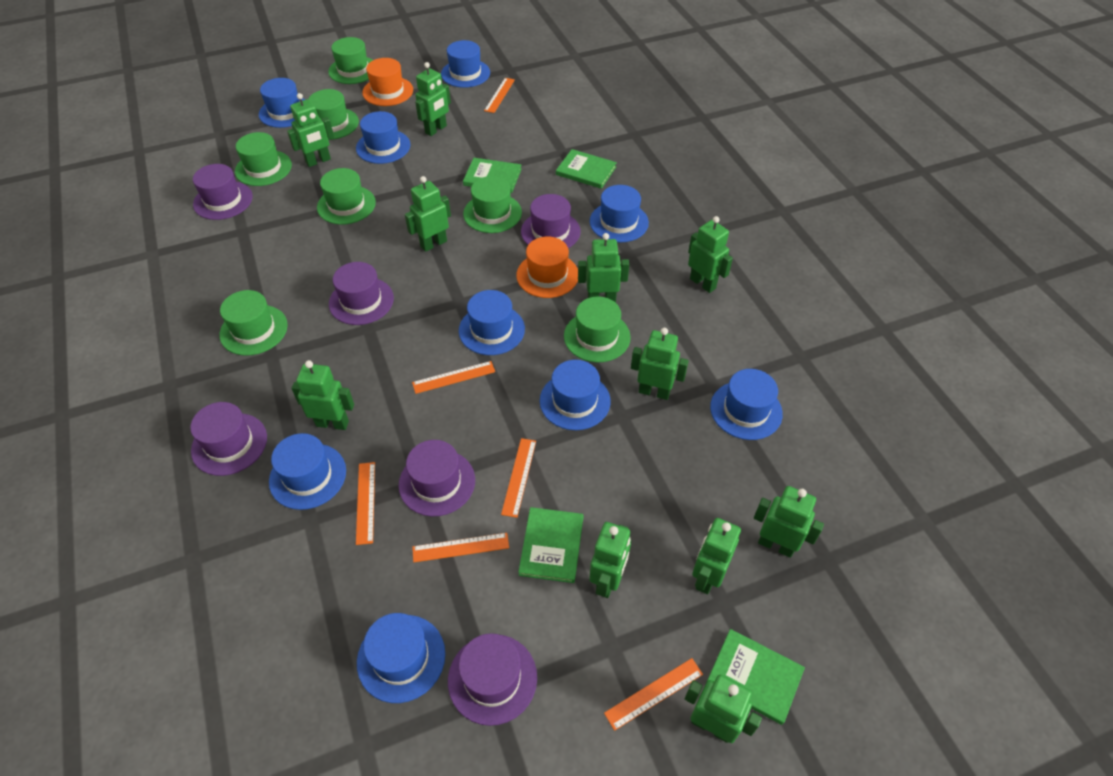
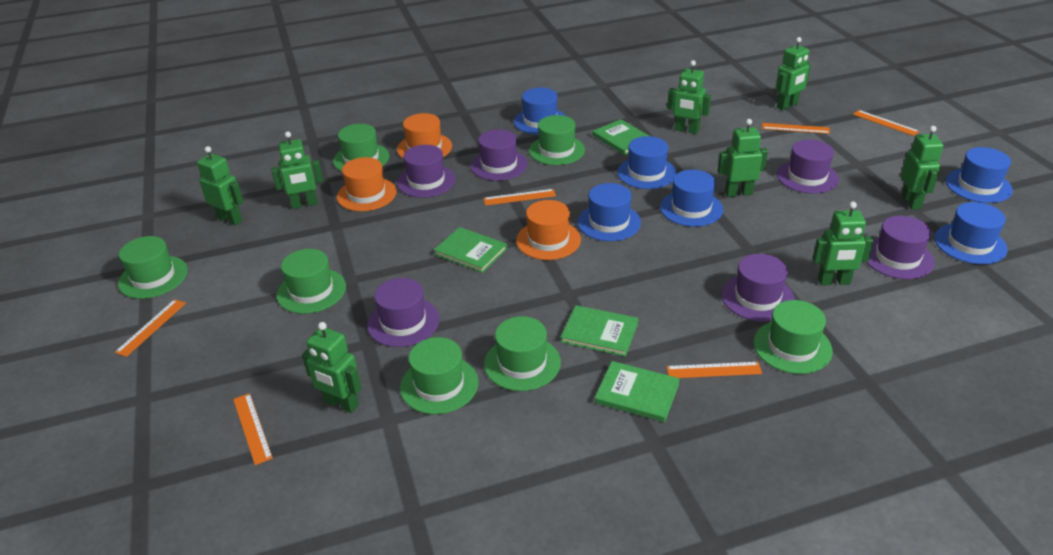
blue hat: [259,78,305,128] [269,433,346,510] [356,111,410,164] [357,613,445,703] [441,40,490,88] [459,290,525,355] [540,360,611,430] [589,185,649,242] [710,369,783,440] = 9 -> [514,88,565,134] [577,183,641,241] [617,136,676,189] [660,170,723,227] [934,202,1008,264] [946,147,1013,203] = 6
green robot: [287,93,334,167] [291,360,354,430] [405,176,451,252] [415,62,451,136] [578,233,629,303] [589,522,631,598] [631,328,689,400] [685,674,762,743] [688,216,733,293] [692,518,741,594] [754,486,824,558] = 11 -> [197,146,244,225] [271,132,323,209] [302,322,361,413] [667,60,711,134] [718,119,768,197] [775,37,811,110] [813,201,874,286] [901,126,943,210] = 8
orange hat: [362,58,413,106] [516,237,578,298] = 2 -> [337,157,397,211] [397,113,452,159] [516,200,581,260] = 3

